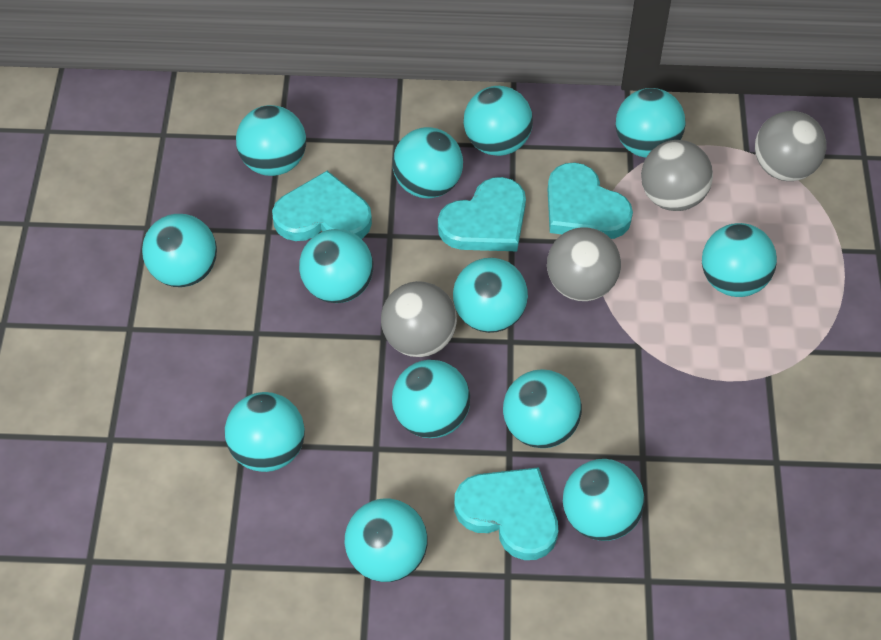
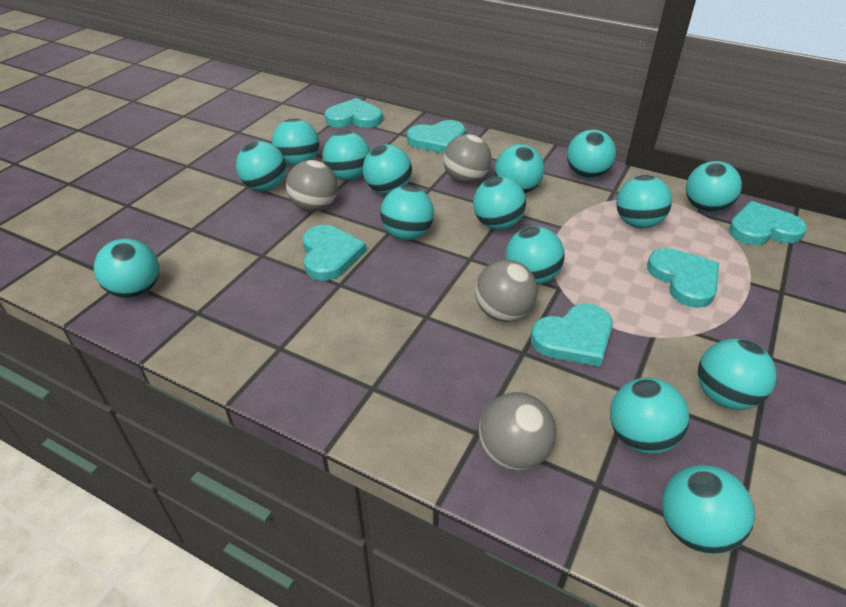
turquoise ball: [142,214,217,287] [225,392,305,472] [236,105,306,176] [299,229,373,303] [345,498,428,582] [392,360,470,438] [393,127,463,198] [453,258,528,333] [463,86,533,156] [503,369,582,448] [563,459,645,541] [616,88,685,157] [702,223,777,297] = 13 -> [94,239,159,298] [236,141,286,191] [272,119,319,166] [323,131,370,181] [363,144,412,195] [380,186,434,240] [473,176,526,230] [495,144,544,193] [505,226,565,285] [567,130,616,178] [610,377,690,454] [616,175,672,228] [662,465,755,554] [686,161,742,213] [698,339,777,410] = 15
turquoise heart: [272,171,372,241] [438,177,526,251] [454,467,558,560] [547,162,633,239] = 4 -> [302,225,366,281] [325,98,383,128] [407,120,466,154] [531,303,613,367] [647,248,719,308] [729,201,807,245] = 6

